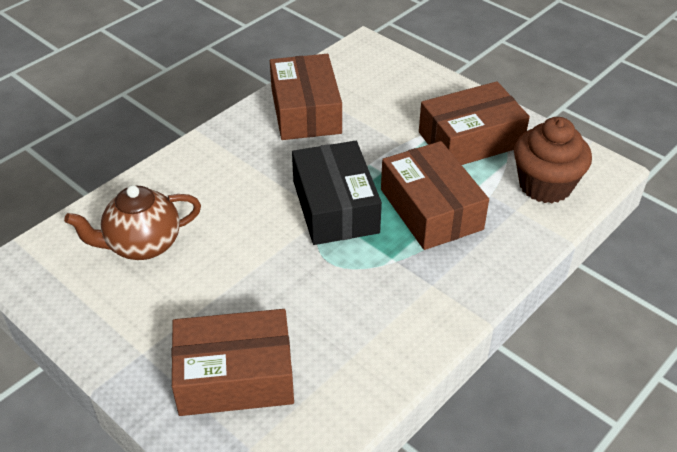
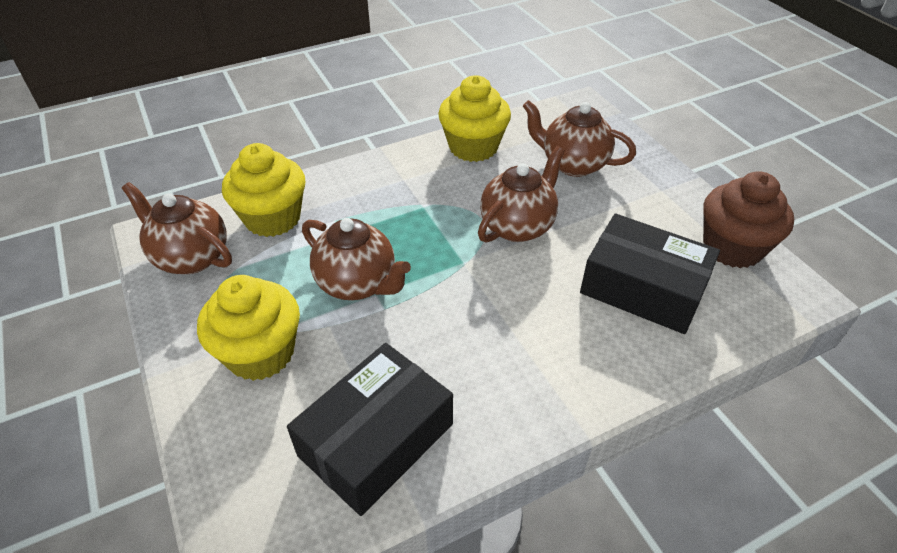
black box: [292,141,382,245] = 1 -> [287,343,453,516] [580,213,720,334] = 2
brown box: [171,309,294,416] [270,54,342,140] [381,141,489,250] [419,81,530,165] = 4 -> none = 0
brown teapot: [64,185,201,260] = 1 -> [122,182,232,274] [302,218,411,300] [478,146,565,243] [523,100,636,177] = 4
yellow cupcake: none = 0 -> [197,275,300,381] [222,143,305,237] [438,75,511,162] = 3

